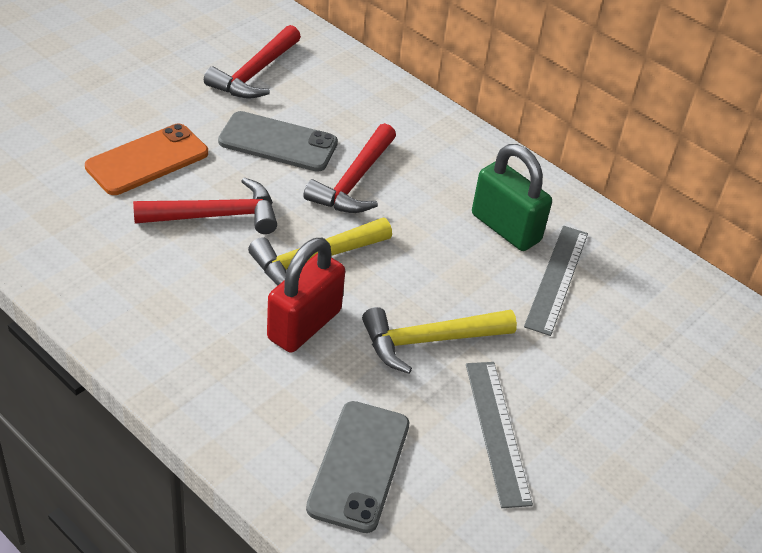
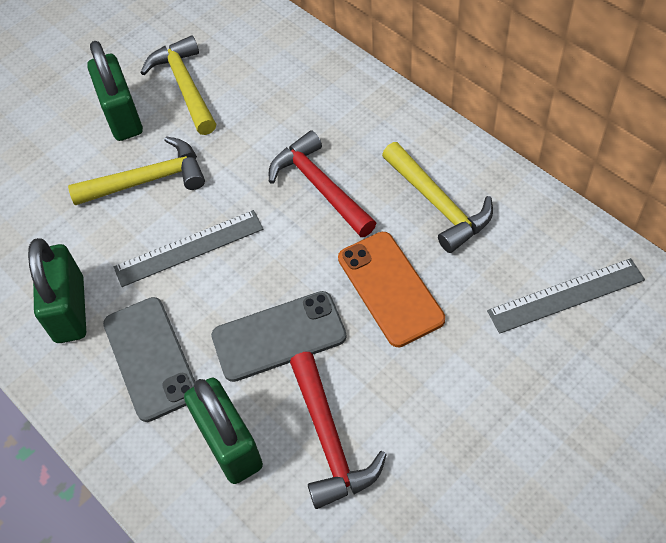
green padlock: [472,144,552,251] = 1 -> [28,238,86,343] [87,41,143,141] [184,378,263,484] = 3
red hammer: [133,177,277,234] [204,25,301,99] [303,123,396,213] = 3 -> [269,130,376,237] [290,352,387,509] = 2
red padlock: [267,238,345,352] = 1 -> none = 0
yellow hammer: [248,218,392,285] [362,307,517,374] = 2 -> [68,136,205,205] [140,35,216,135] [382,142,493,253] = 3

